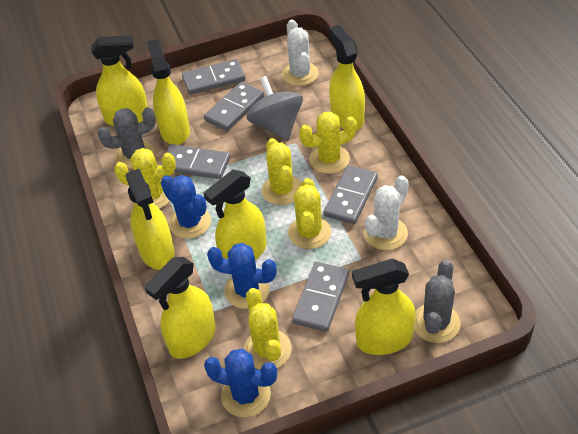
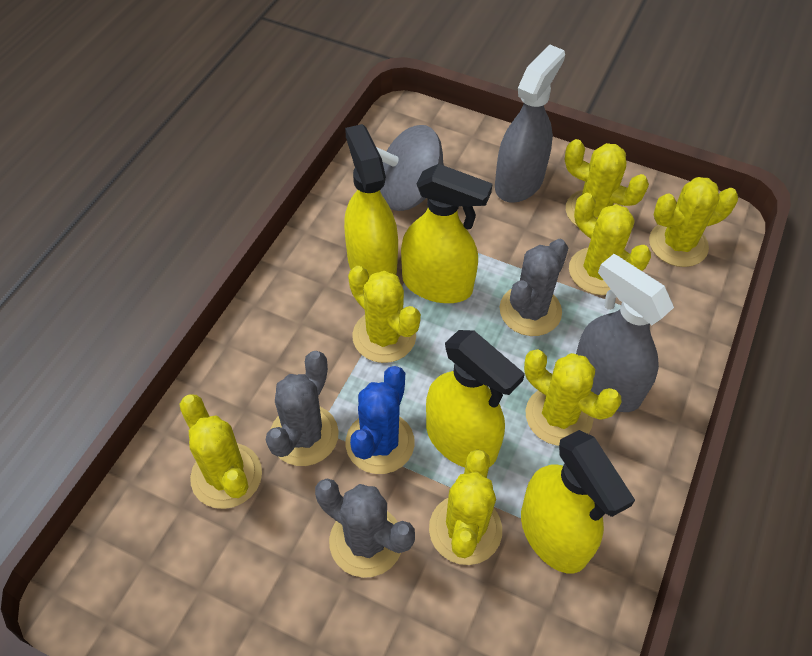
blue cactus: [161,175,211,239] [204,349,277,417] [207,243,277,309] = 3 -> [346,366,415,474] = 1
grey cactus: [98,107,156,169] [414,260,461,343] = 2 -> [266,351,339,466] [315,479,415,578] [500,239,568,336] = 3
grey domino: [160,144,230,179] [182,59,245,95] [204,82,264,131] [292,262,349,332] [323,165,378,224] = 5 -> none = 0
grey spray bottle: none = 0 -> [495,44,565,203] [576,254,674,412] = 2
white cactus: [282,20,319,86] [364,176,409,250] = 2 -> none = 0
yellow cactus: [114,148,176,209] [244,288,292,370] [262,138,301,205] [288,178,331,249] [299,112,357,174] = 5 -> [180,394,262,509] [348,266,421,363] [429,449,502,565] [524,349,622,446] [565,139,649,227] [569,193,651,295] [649,177,738,267] = 7
yellow spray bottle: [91,35,148,126] [125,169,175,270] [145,257,216,359] [147,39,190,145] [204,170,267,260] [329,25,365,130] [352,259,416,355] = 7 -> [344,124,398,277] [401,164,492,303] [426,330,525,468] [521,430,635,573] = 4

